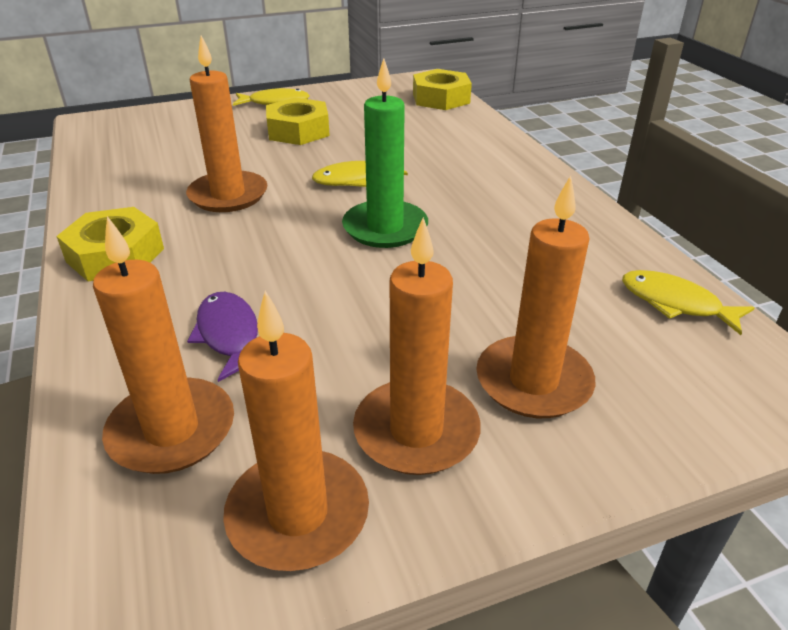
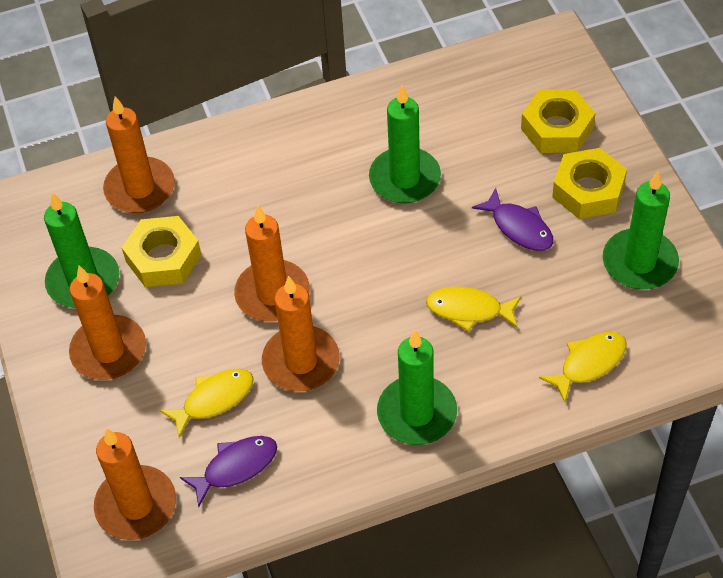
green candle: [342,58,428,248] = 1 -> [44,192,119,308] [369,85,441,203] [377,330,457,445] [603,171,679,290] = 4
purple fish: [187,292,258,382] = 1 -> [180,436,277,507] [472,188,553,251] = 2

